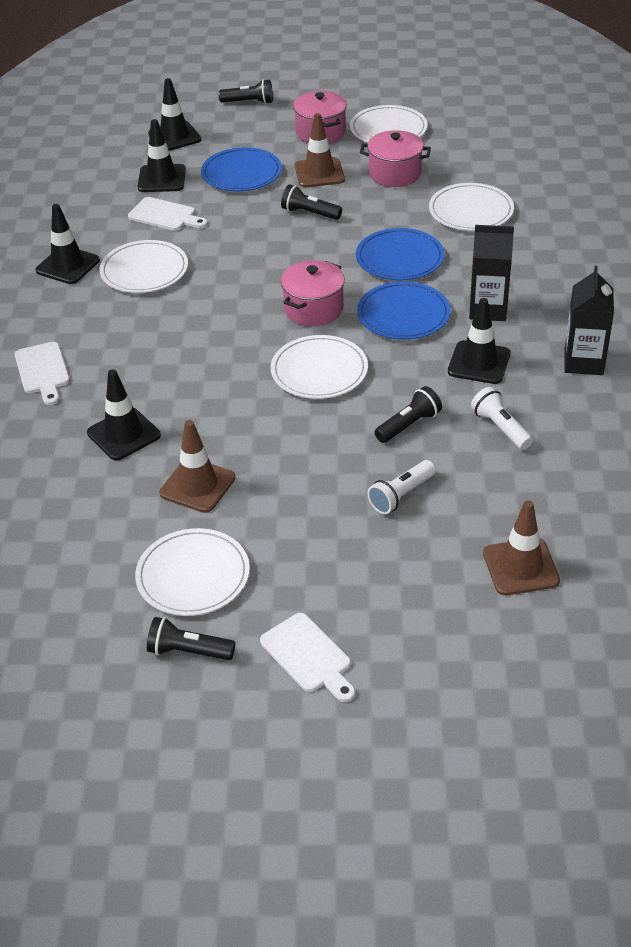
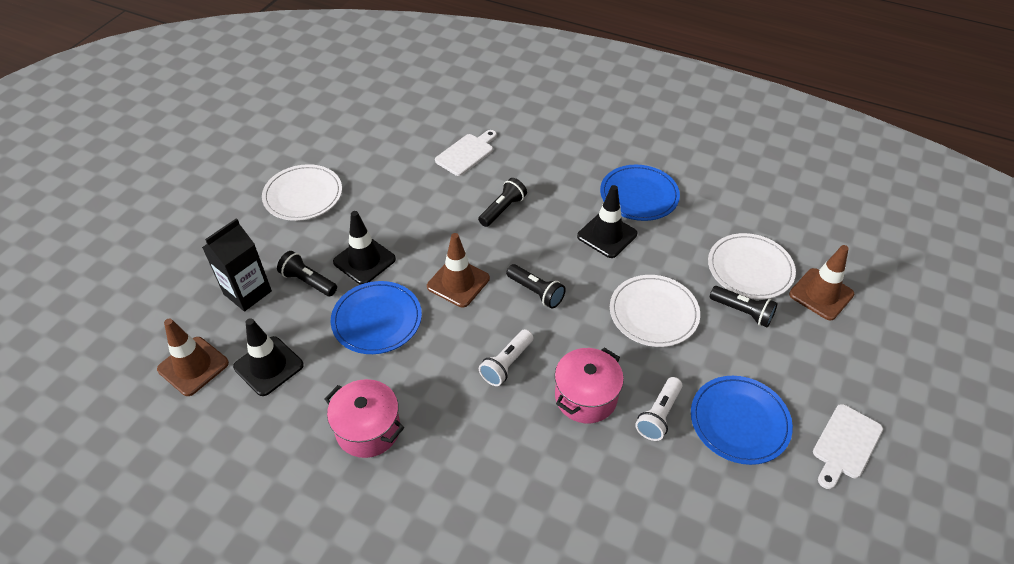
black carton: [469,225,514,321] [564,266,614,375] = 2 -> [202,218,272,312] = 1
black traffic cone: [35,204,100,284] [87,369,161,460] [137,119,186,192] [148,78,201,151] [448,298,510,384] = 5 -> [233,318,304,396] [333,211,396,285] [577,185,637,258] = 3
pink pot: [281,260,345,326] [293,91,347,143] [360,130,431,187] = 3 -> [325,379,404,458] [555,347,624,423] = 2
white cutting board: [15,342,70,405] [128,197,208,231] [260,613,355,702] = 3 -> [435,130,497,176] [813,404,883,489] = 2
white plate: [99,240,188,293] [135,528,250,616] [271,335,368,399] [350,105,428,143] [429,183,514,231] = 5 -> [262,164,342,221] [610,275,700,347] [708,233,796,299] = 3

